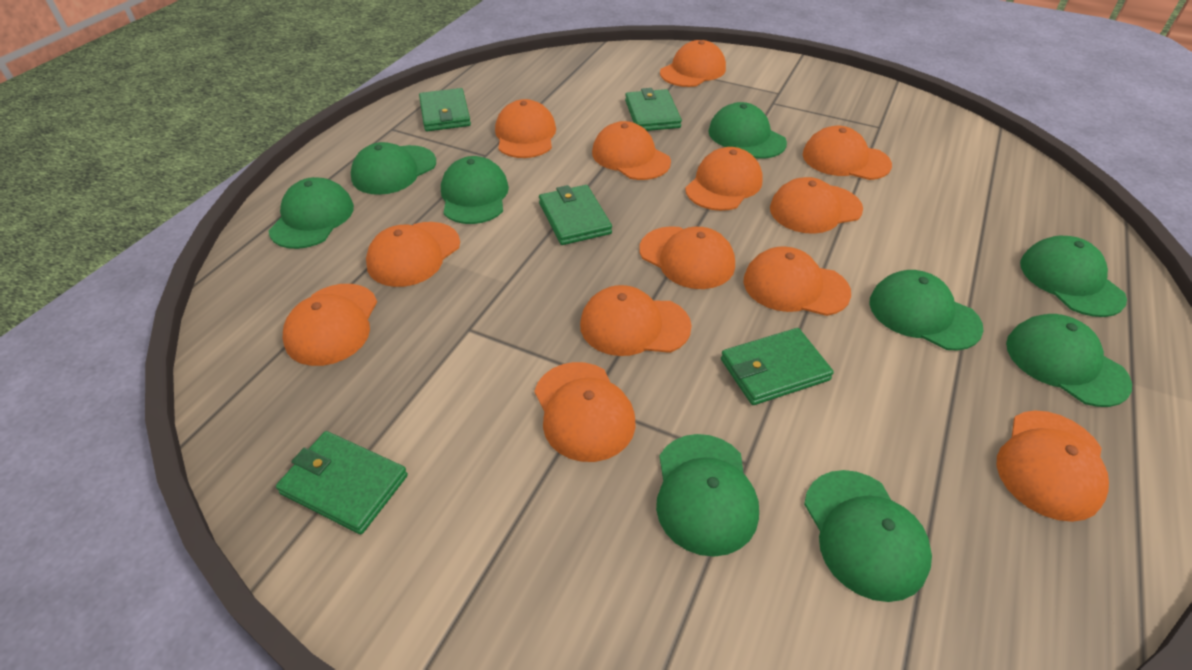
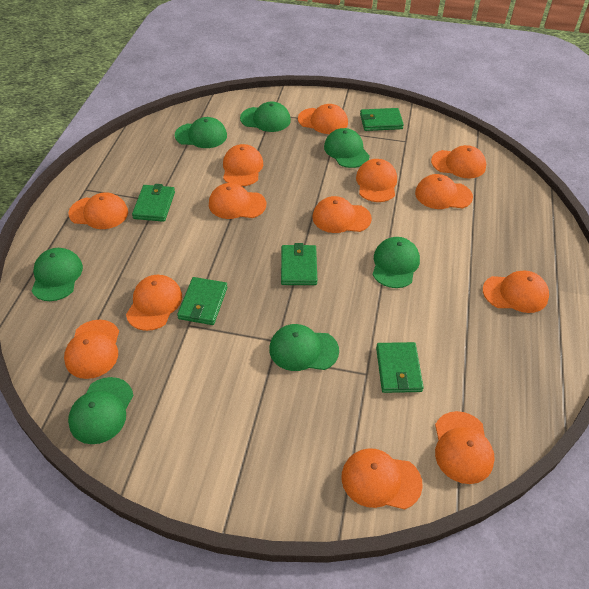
green cap: [269,177,354,249] [351,142,436,195] [441,156,509,224] [656,434,759,557] [708,102,787,158] [804,470,932,602] [869,270,983,350] [1006,314,1132,407] [1020,236,1127,317] = 9 -> [32,248,83,301] [68,377,134,444] [175,117,227,148] [240,101,291,132] [269,324,339,371] [324,128,370,168] [373,237,420,288] = 7

